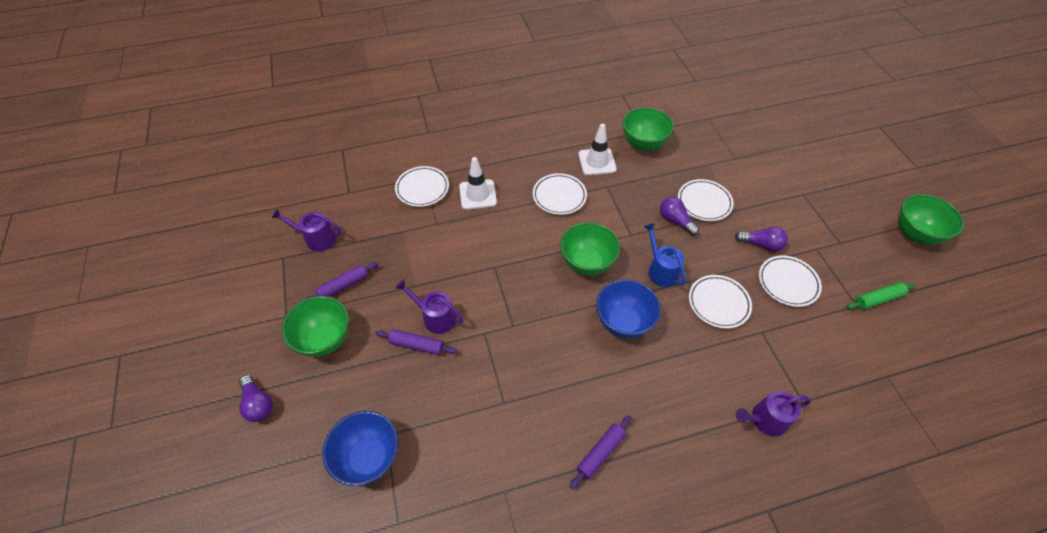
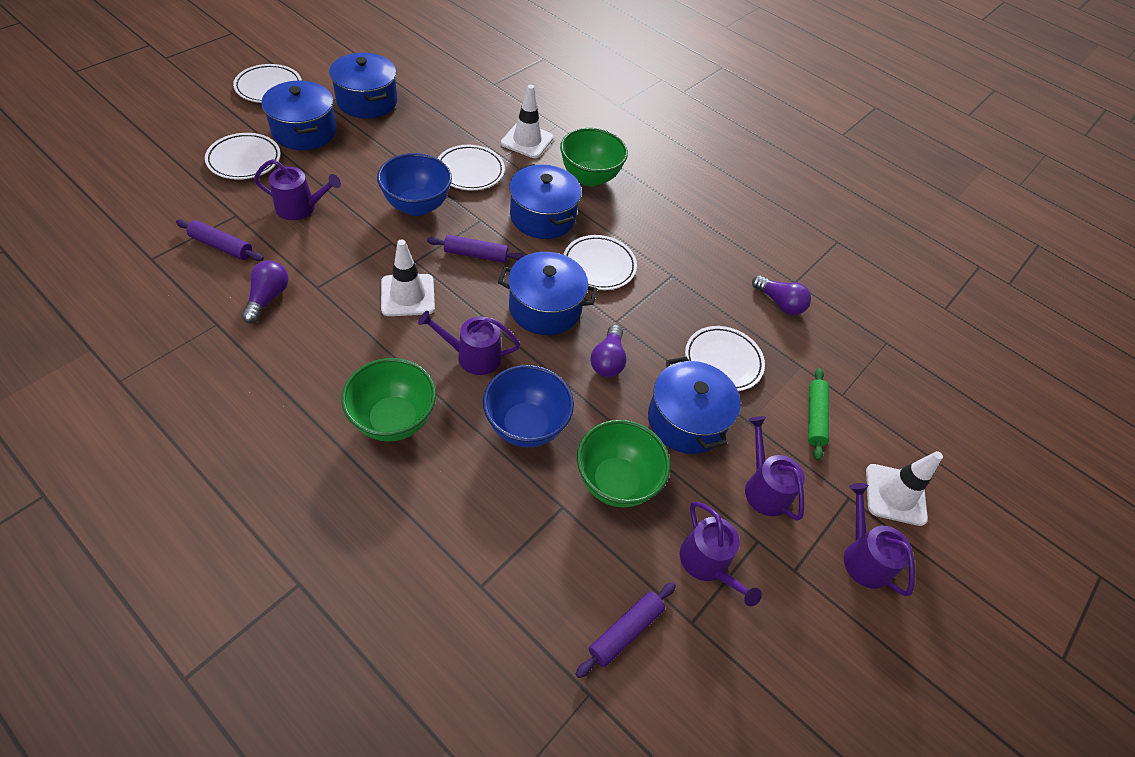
blue pot: none = 0 -> [261,81,337,150] [329,53,397,118] [498,252,597,335] [509,164,581,239] [648,357,741,454] = 5
blue watering can: [644,223,686,287] = 1 -> none = 0
green bowl: [282,296,349,357] [560,222,620,276] [622,107,674,151] [898,194,964,245] = 4 -> [341,358,436,442] [560,128,628,187] [577,420,670,507] = 3
purple watering can: [271,209,342,252] [396,279,464,334] [736,390,811,437] = 3 -> [254,159,341,220] [418,311,520,375] [680,502,762,606] [745,416,805,521] [844,483,915,596] = 5
white traffic cone: [459,157,497,210] [579,124,617,175] = 2 -> [381,239,435,316] [501,85,554,158] [866,451,943,526] = 3

